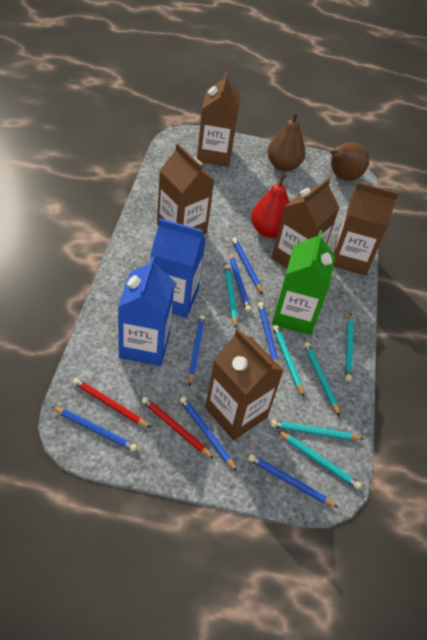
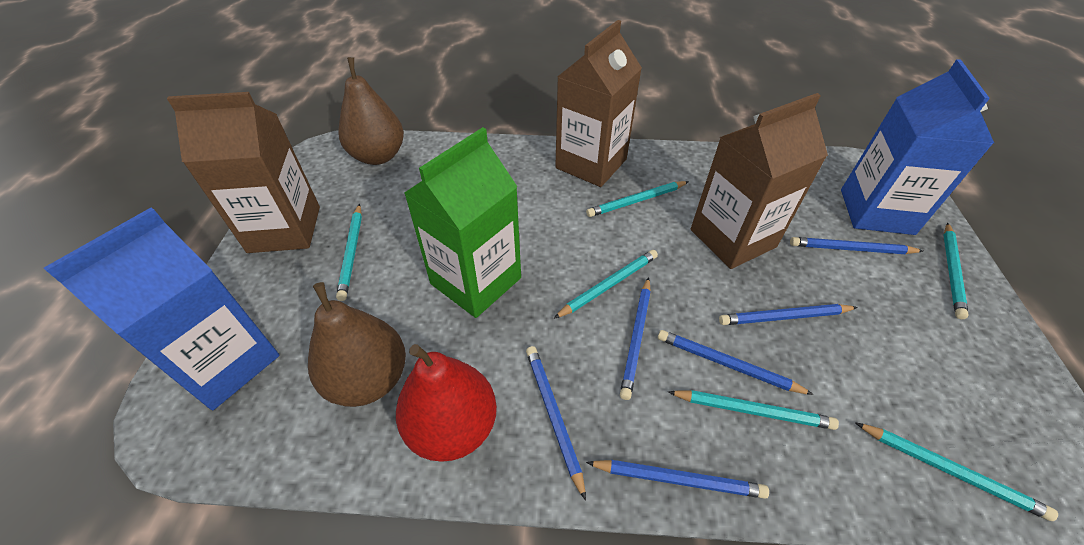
blue pencil: [51,406,137,451] [180,397,237,472] [188,315,205,386] [229,252,251,312] [232,237,263,294] [248,454,339,508] [258,302,279,365] = 7 -> [526,346,586,501] [586,460,769,499] [620,277,651,400] [658,330,814,395] [719,304,858,325] [790,237,923,254] = 6
brown carton: [157,144,214,235] [197,72,241,167] [205,328,284,440] [272,178,339,268] [333,182,398,276] = 5 -> [167,92,320,253] [555,20,642,187] [691,93,828,269] = 3
red pencil: [73,378,151,428] [142,397,214,459] = 2 -> none = 0

